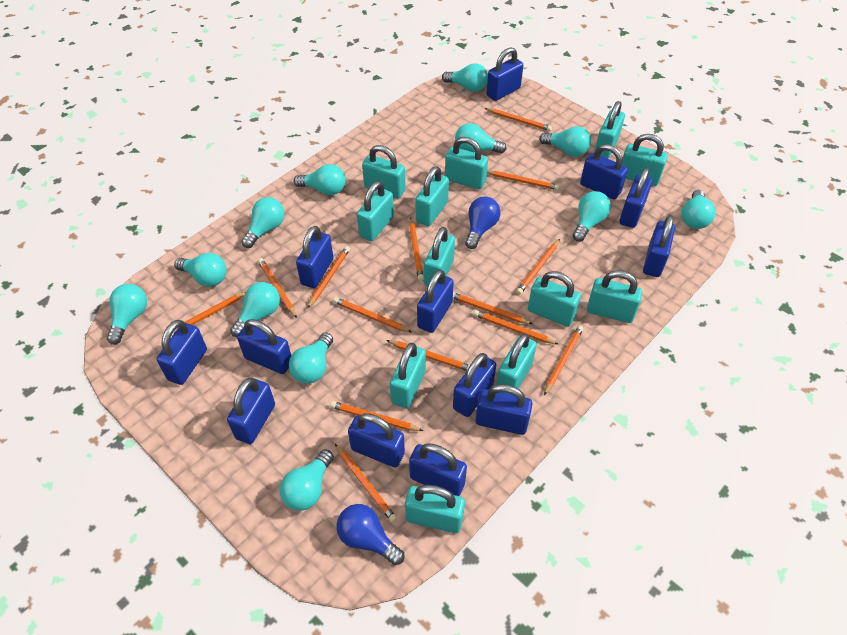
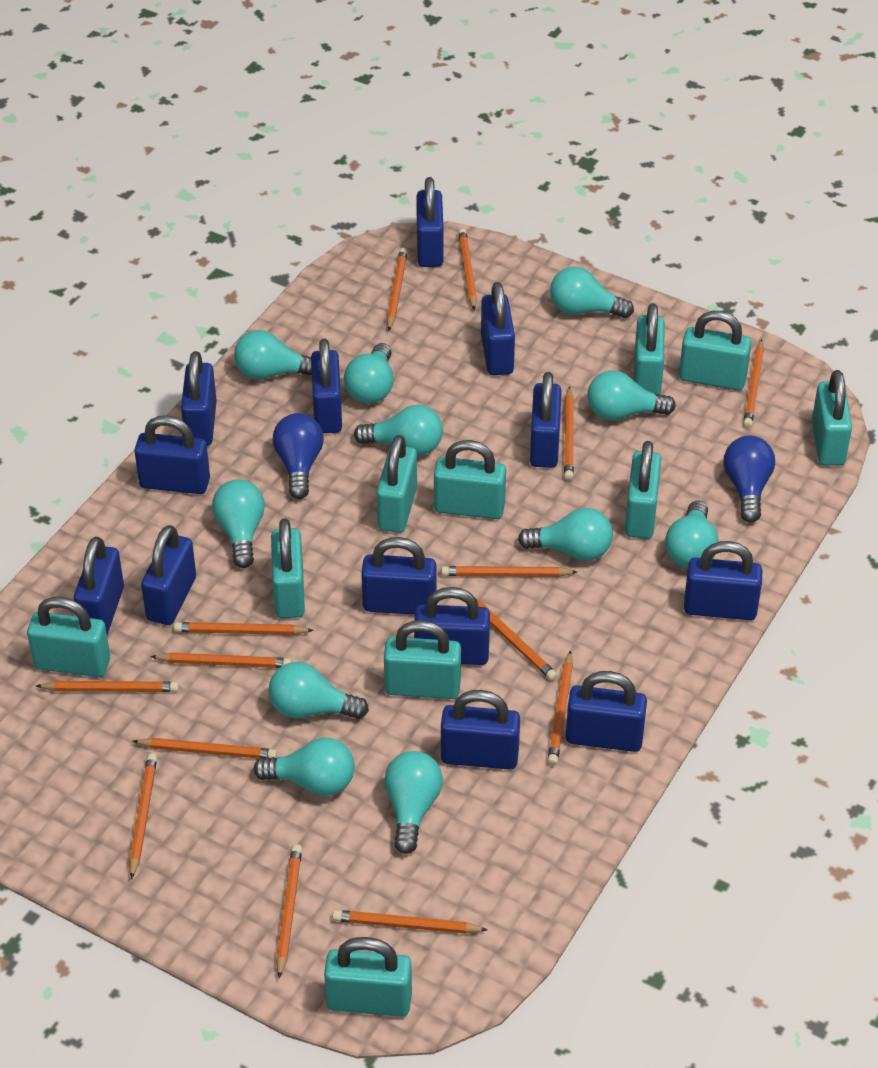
turquoise light bulb: [107,284,147,344] [174,253,227,287] [230,282,280,337] [241,197,284,248] [280,449,334,511] [289,332,333,384] [293,164,345,195] [442,63,488,92] [455,123,507,154] [539,126,591,157] [573,191,611,242] [682,190,716,229] = 12 -> [212,479,265,568] [234,330,312,379] [254,738,355,796] [268,662,369,719] [344,343,393,404] [354,405,443,456] [384,751,443,854] [518,508,613,561] [550,267,634,318] [587,370,676,420] [665,501,719,568] = 11
turquoise padlock: [357,181,394,241] [362,145,406,198] [390,343,426,408] [405,485,465,533] [415,166,449,226] [424,227,455,287] [445,137,488,190] [496,333,537,395] [528,271,581,327] [587,270,642,323] [594,101,625,158] [622,134,668,186] = 12 -> [27,597,110,677] [271,519,305,618] [324,937,412,1017] [377,435,417,533] [384,620,461,699] [434,440,506,519] [625,441,661,539] [634,303,664,394] [679,311,751,390] [812,370,852,465] = 10

